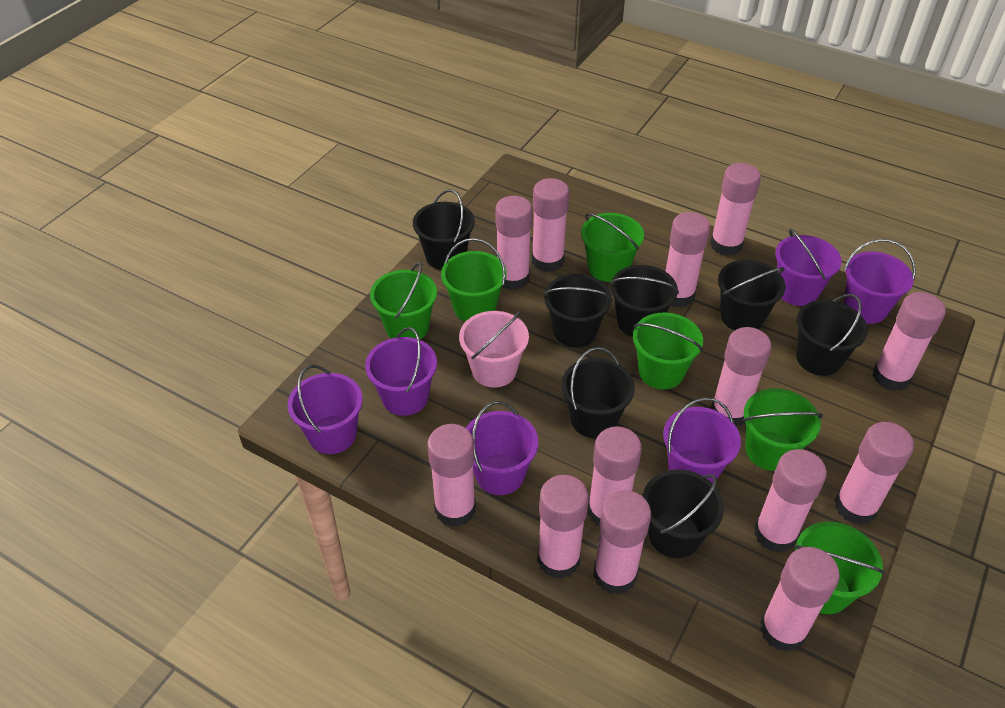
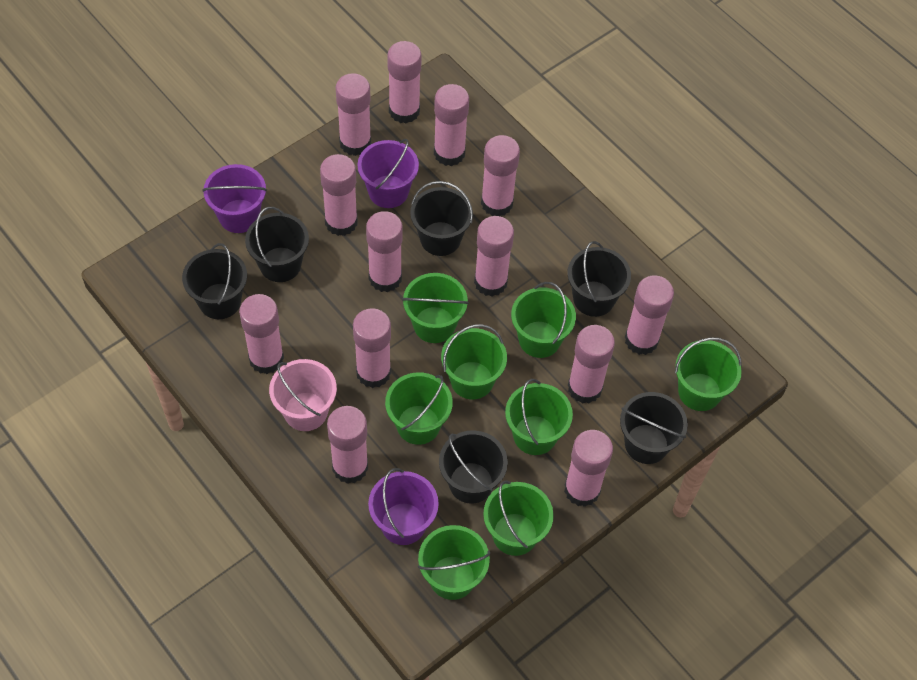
black bucket: [413,189,475,270] [543,274,613,348] [561,347,635,438] [610,265,679,337] [642,469,724,558] [718,260,786,331] [796,294,868,376] = 7 -> [182,243,247,319] [245,207,309,282] [410,181,473,256] [439,430,508,504] [567,241,631,317] [620,392,688,464] = 6
green bucket: [370,262,437,339] [441,238,507,322] [581,213,644,282] [633,313,703,389] [743,388,823,471] [794,521,885,614] = 6 -> [385,372,453,445] [402,273,469,343] [418,525,490,600] [441,324,507,400] [483,480,554,556] [505,379,573,455] [511,282,576,358] [675,337,742,411] = 8
purple bucket: [288,365,363,454] [365,327,437,416] [466,401,538,495] [663,398,741,483] [775,228,842,306] [844,239,916,324] = 6 -> [202,164,267,233] [357,139,419,208] [368,468,439,545] = 3

